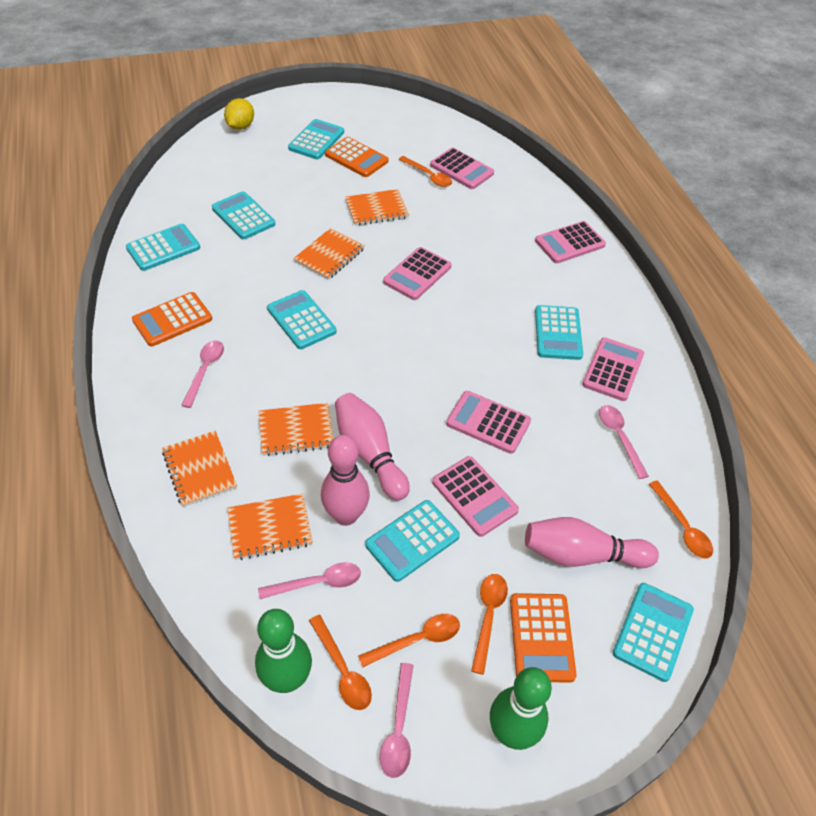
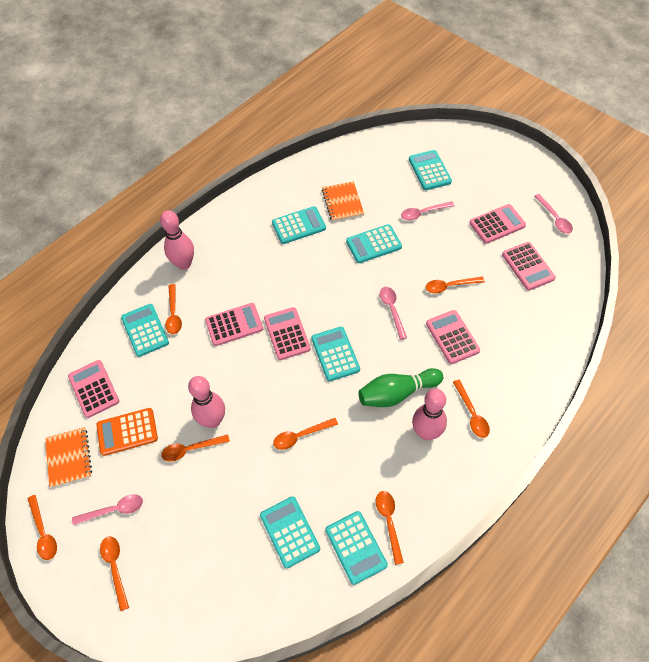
green bowling pin: [255,609,312,693] [490,667,552,750] = 2 -> [358,368,443,407] = 1
orange calculator: [132,292,212,347] [325,137,388,177] [510,593,577,683] = 3 -> [96,408,158,456] = 1
orange notebook: [162,431,237,507] [227,493,313,560] [258,403,333,456] [293,228,365,280] [345,189,409,226] = 5 -> [45,427,92,488] [322,181,364,222] = 2
orange spoon: [309,615,372,710] [358,614,460,667] [399,156,452,187] [471,574,508,675] [649,480,713,559] = 5 -> [27,495,57,560] [100,536,129,611] [161,434,230,462] [165,284,182,334] [273,418,338,450] [375,491,404,565] [425,277,485,293] [453,380,490,438] = 8
yellow lemon: [224,98,254,130] = 1 -> none = 0

